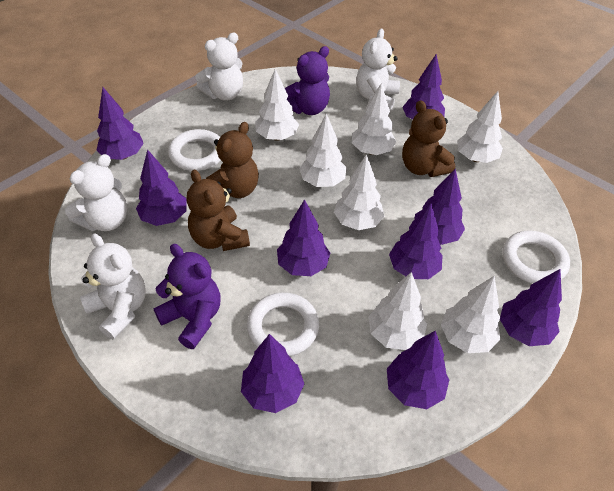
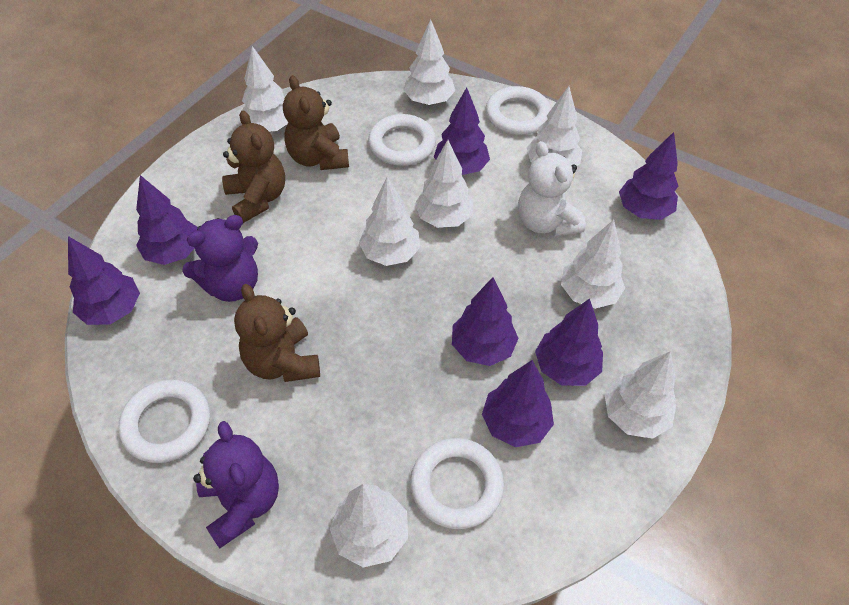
purple tree: [96,87,144,160] [136,149,187,226] [241,334,304,413] [277,199,330,276] [387,331,449,409] [389,204,443,279] [403,54,445,120] [414,169,465,245] [500,269,562,346] = 9 -> [68,236,140,325] [136,175,198,265] [434,88,490,175] [452,277,519,366] [482,360,554,447] [535,299,603,386] [619,132,678,220] = 7
white ring: [168,129,221,171] [247,292,319,356] [502,231,570,283] = 3 -> [118,380,210,463] [368,114,436,166] [410,438,504,529] [486,86,551,135] = 4
white teddy bear: [65,154,127,231] [80,234,146,339] [195,33,243,101] [356,29,400,110] = 4 -> [518,141,586,237] = 1
white tree: [255,69,299,141] [299,113,346,187] [334,154,384,230] [352,83,396,155] [369,272,427,350] [441,276,500,353] [457,91,503,163] = 7 -> [242,46,288,132] [330,484,408,567] [359,177,420,266] [403,19,455,105] [415,140,473,228] [527,86,582,166] [561,219,625,309] [604,351,676,439] = 8

